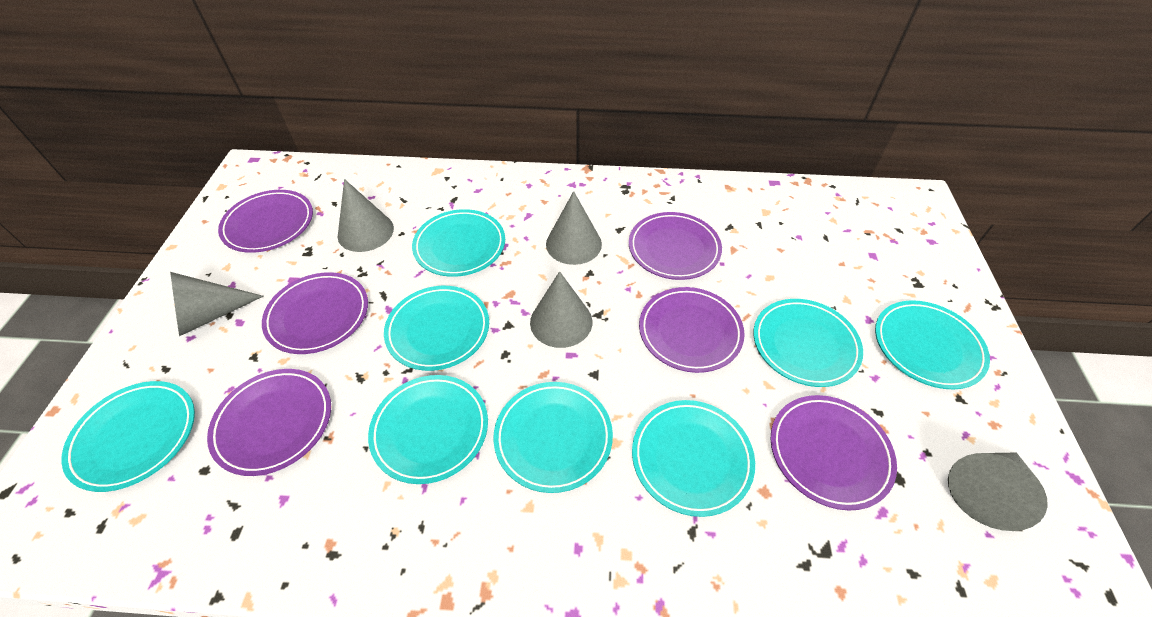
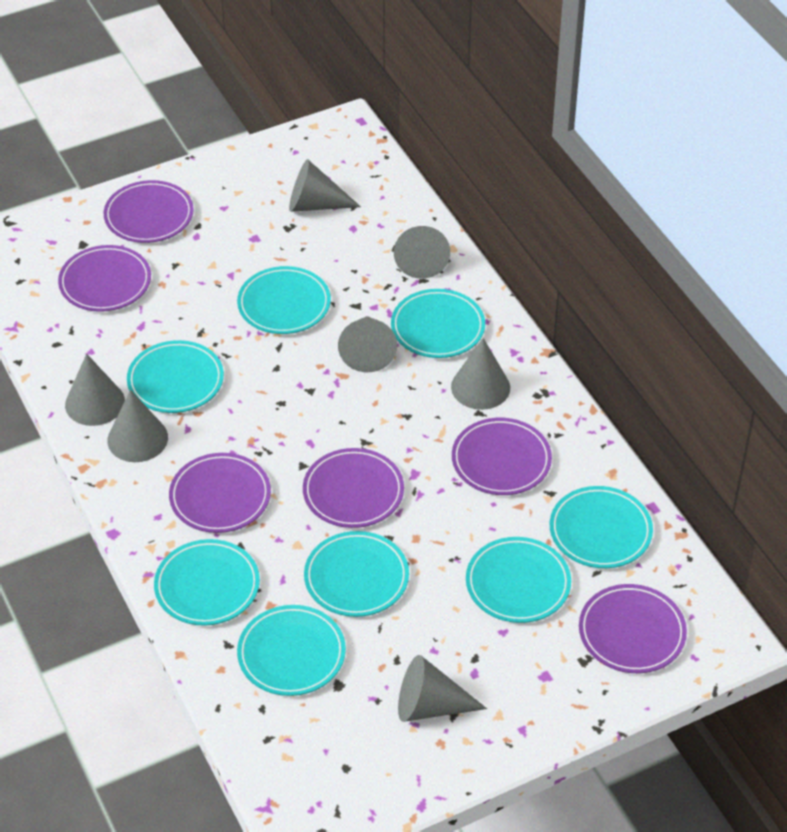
grey cone: [170,272,264,336] [338,179,394,252] [530,271,592,348] [546,191,602,265] [948,453,1048,531] = 5 -> [65,354,125,426] [107,390,168,462] [289,159,361,212] [338,316,397,372] [394,226,450,279] [398,655,487,722] [451,338,510,410] = 7

